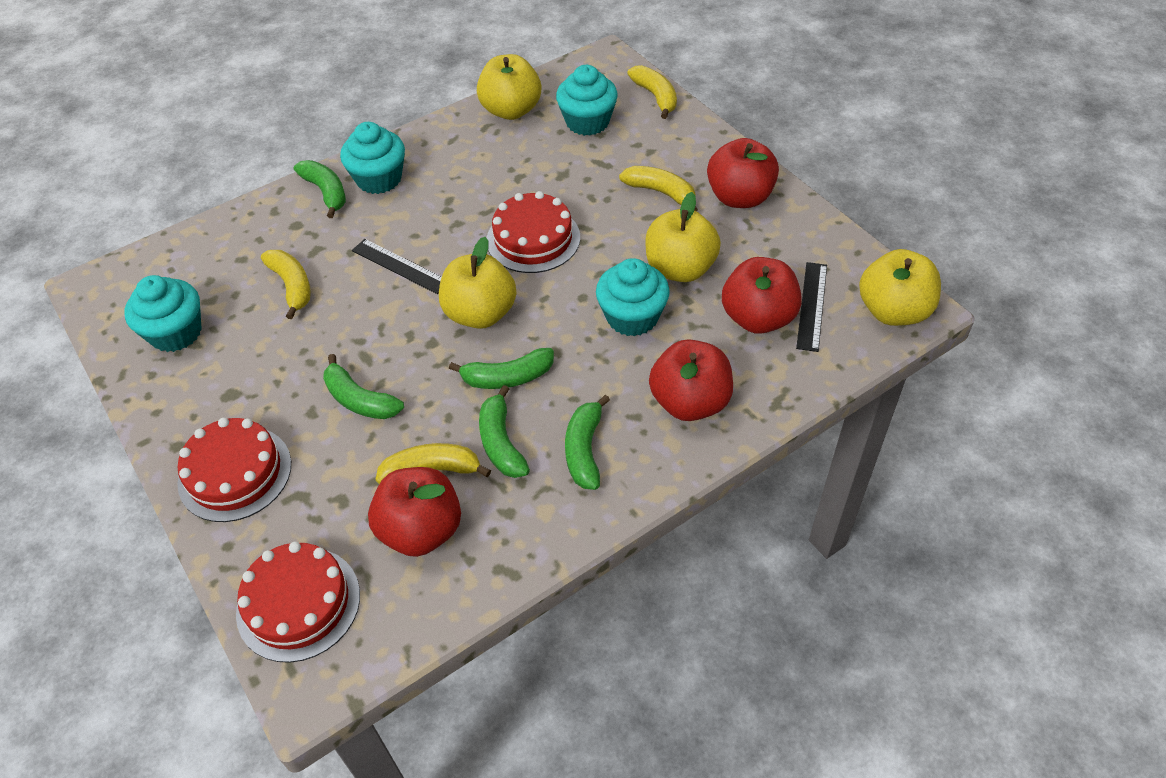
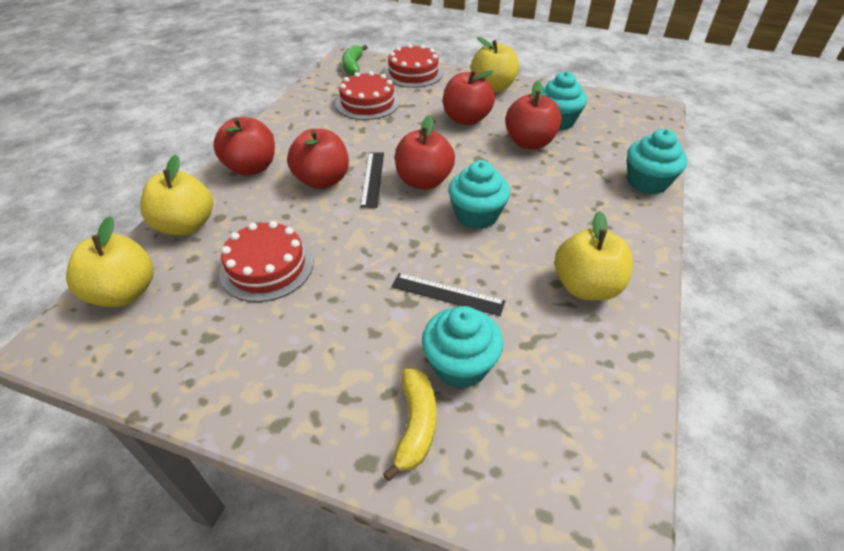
green banana: [294,160,346,218] [323,354,404,419] [449,348,554,389] [479,385,530,478] [565,395,610,490] = 5 -> [342,45,368,76] = 1
red apple: [368,467,461,557] [649,339,733,421] [707,138,779,208] [722,257,802,334] = 4 -> [213,117,275,176] [287,129,349,189] [395,115,455,190] [443,70,495,125] [505,81,562,149] = 5
yellow banana: [261,250,311,319] [376,443,491,484] [619,166,698,211] [627,65,677,119] = 4 -> [383,368,436,481] = 1

